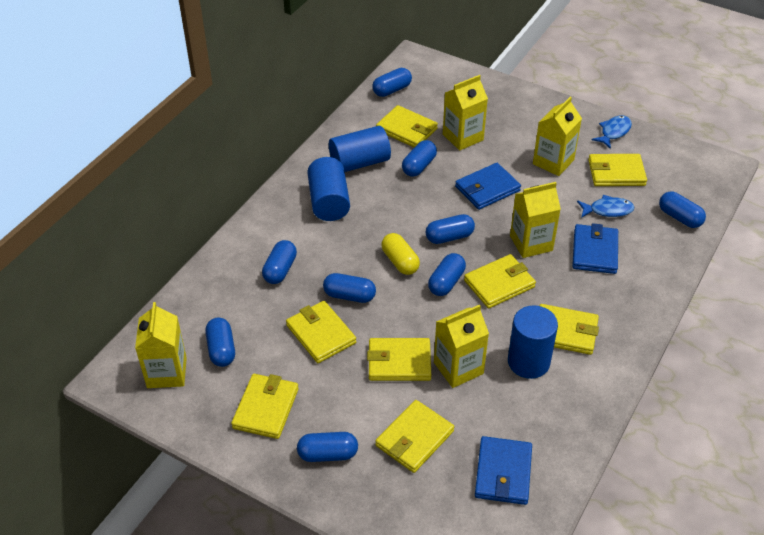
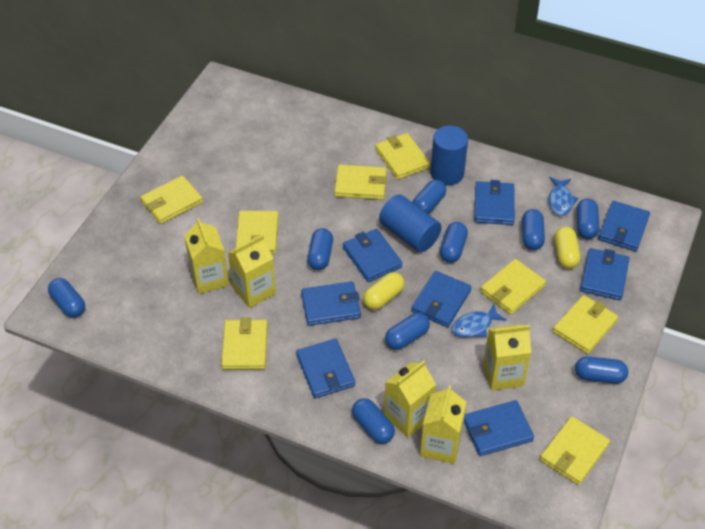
blue cylinder: [307,157,350,221] [329,126,391,172] [508,305,558,379] = 3 -> [379,194,442,252] [430,126,468,185] = 2
blue wallet: [455,163,521,210] [475,436,532,505] [572,223,618,274] = 3 -> [296,338,355,398] [301,281,361,326] [343,229,403,282] [411,271,471,327] [464,400,534,456] [475,180,515,225] [580,248,630,300] [598,201,650,251] = 8
yellow capsule: [381,233,420,275] = 1 -> [363,272,405,310] [554,227,581,269] = 2

